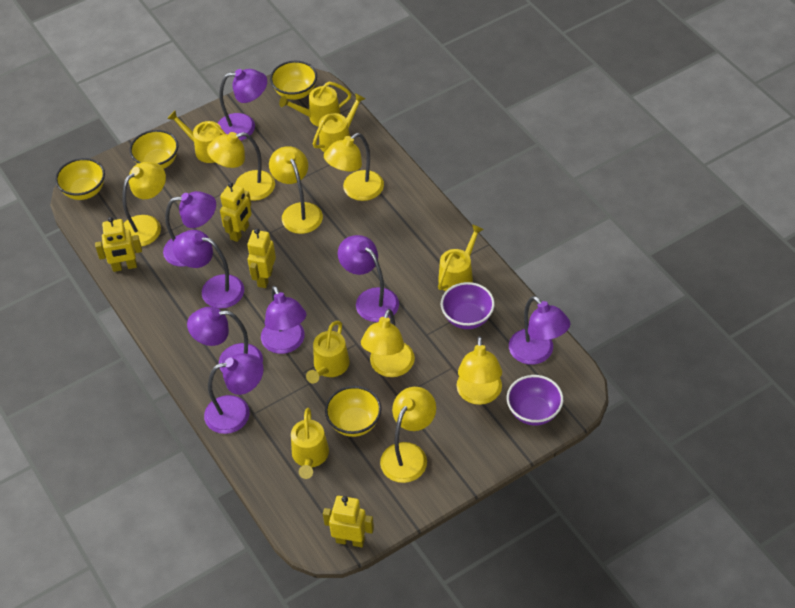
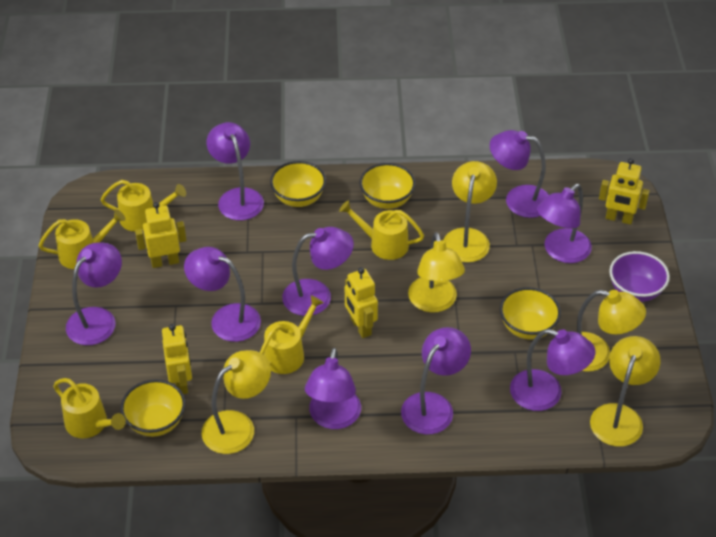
purple bowl: [441,282,495,329] [507,375,563,426] = 2 -> [609,251,670,302] = 1
purple lamp: [163,191,216,267] [172,230,244,309] [187,307,263,373] [204,353,264,434] [218,69,267,141] [261,286,306,354] [338,235,399,322] [509,296,570,365] = 8 -> [66,243,122,345] [184,247,261,342] [207,122,264,220] [282,227,354,316] [305,348,361,429] [401,327,471,434] [490,130,549,218] [510,329,595,411] [537,184,592,263] = 9
yellow lamp: [122,162,166,246] [207,132,275,201] [269,146,323,234] [324,133,384,201] [361,309,415,377] [380,387,436,483] [457,336,502,405] = 7 -> [202,350,271,454] [408,232,465,312] [443,161,497,262] [577,290,646,372] [590,336,661,447] = 5
yellow watering can: [167,110,226,163] [279,82,351,127] [291,408,329,479] [306,321,349,384] [313,93,365,153] [438,224,484,291] = 6 -> [38,209,126,269] [53,378,126,438] [101,180,186,231] [260,295,324,374] [339,201,424,260] = 5

